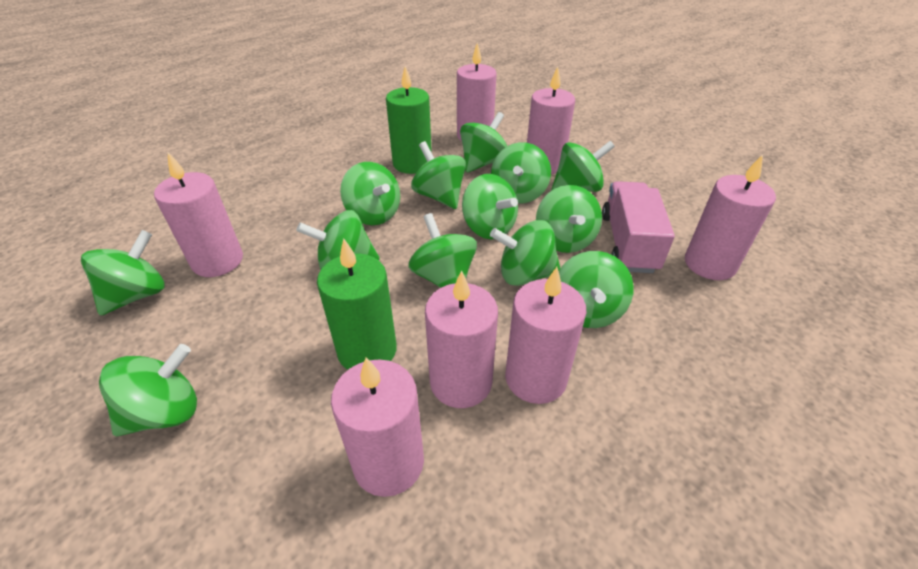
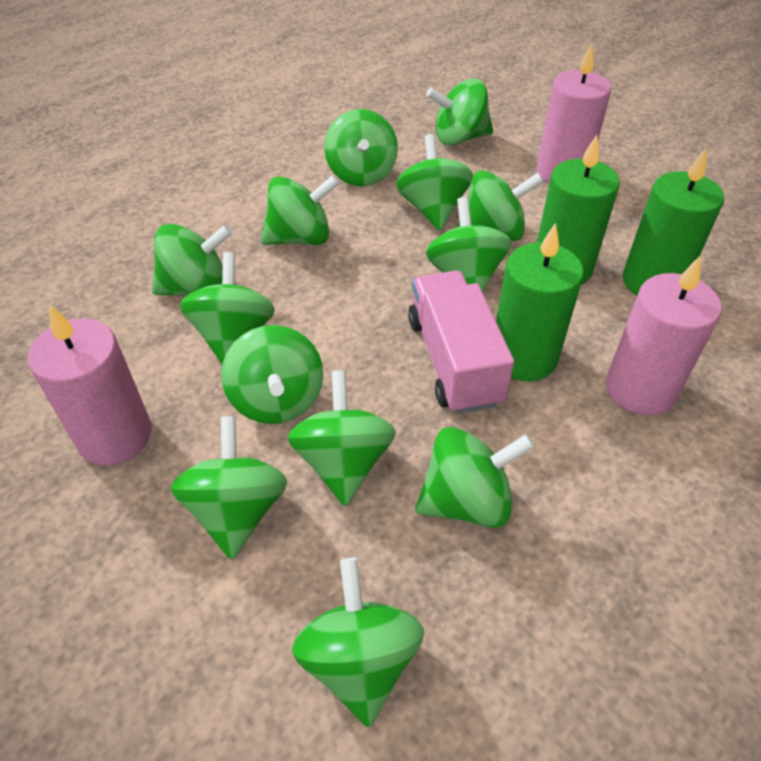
green candle: [317,239,396,370] [386,66,432,174] = 2 -> [496,223,584,381] [537,135,620,285] [623,148,724,295] = 3
pink candle: [154,153,243,277] [331,357,424,497] [425,271,498,408] [457,42,497,141] [505,267,586,404] [527,67,575,174] [685,155,776,280] = 7 -> [28,305,152,465] [537,44,612,183] [606,256,722,415] = 3

